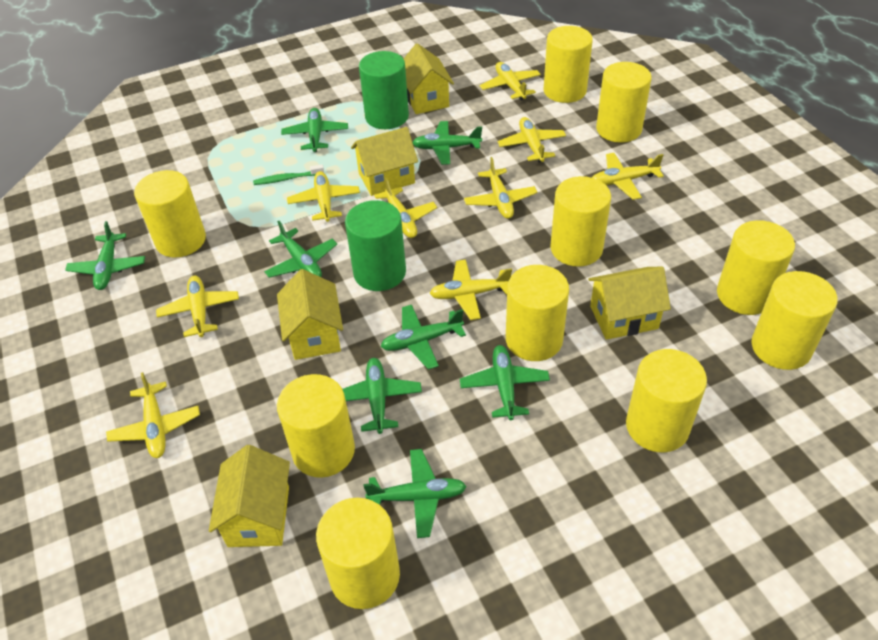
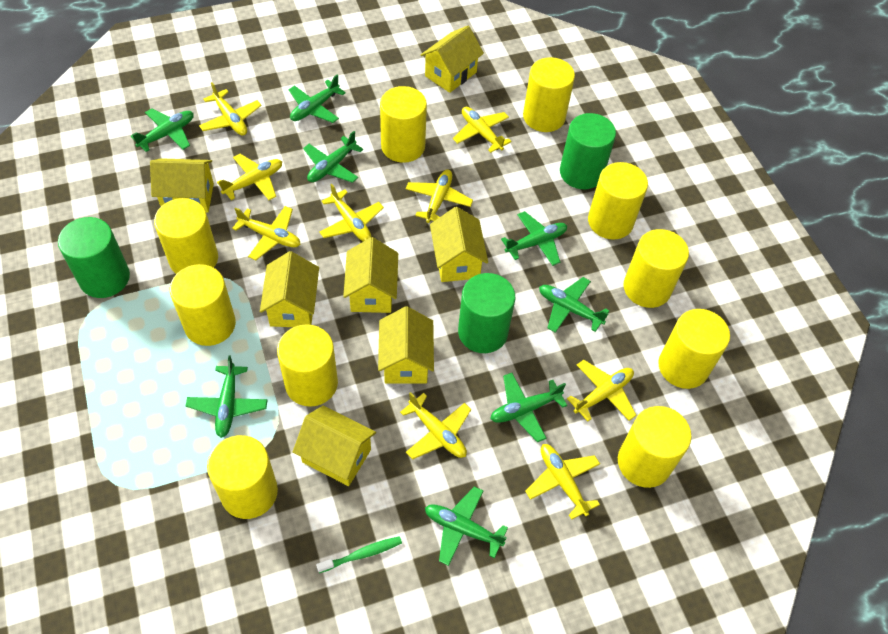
green cylinder: [345,200,406,291] [359,51,409,129] = 2 -> [58,217,130,298] [458,273,515,353] [560,113,616,189] = 3
yellow house: [209,445,290,547] [277,269,343,360] [351,127,418,196] [404,43,454,114] [588,266,671,340] = 5 -> [150,158,214,213] [260,251,319,327] [293,406,376,486] [343,237,398,313] [378,306,434,384] [421,26,484,93] [430,207,488,282] = 7

